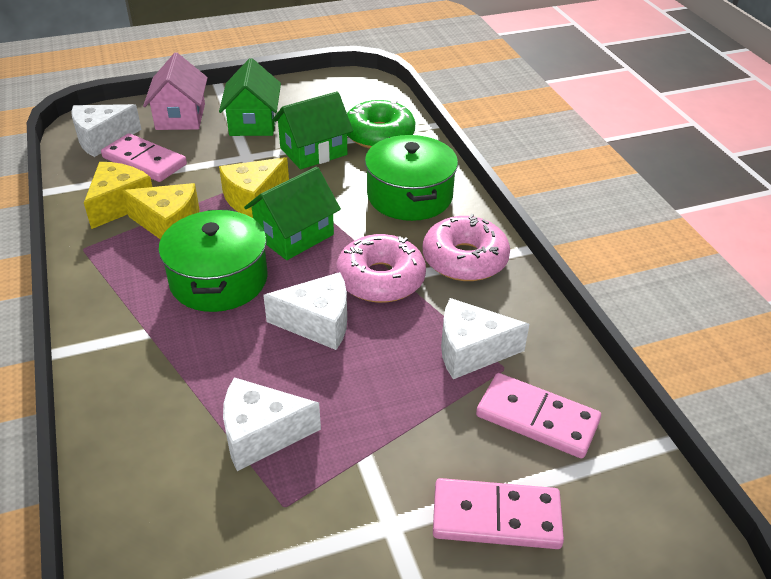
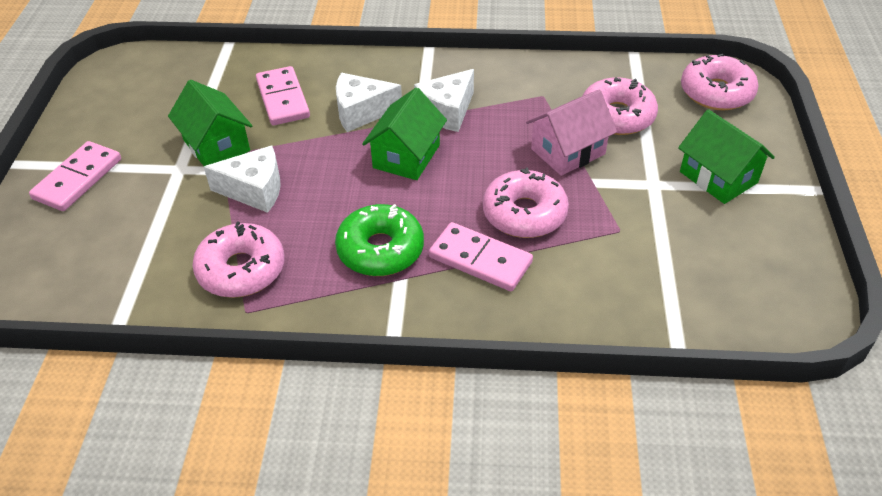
green pot: [158,209,268,312] [365,135,458,221] = 2 -> none = 0
pink donut: [336,234,426,303] [423,214,510,281] = 2 -> [192,221,285,298] [483,167,569,238] [582,77,658,135] [681,54,758,110] = 4
white cheese: [71,104,142,157] [223,377,321,471] [263,272,347,350] [441,298,529,379] = 4 -> [204,146,281,213] [336,73,402,132] [414,69,474,132] = 3
yellow cheese: [84,162,152,229] [122,183,200,240] [219,157,289,218] = 3 -> none = 0

